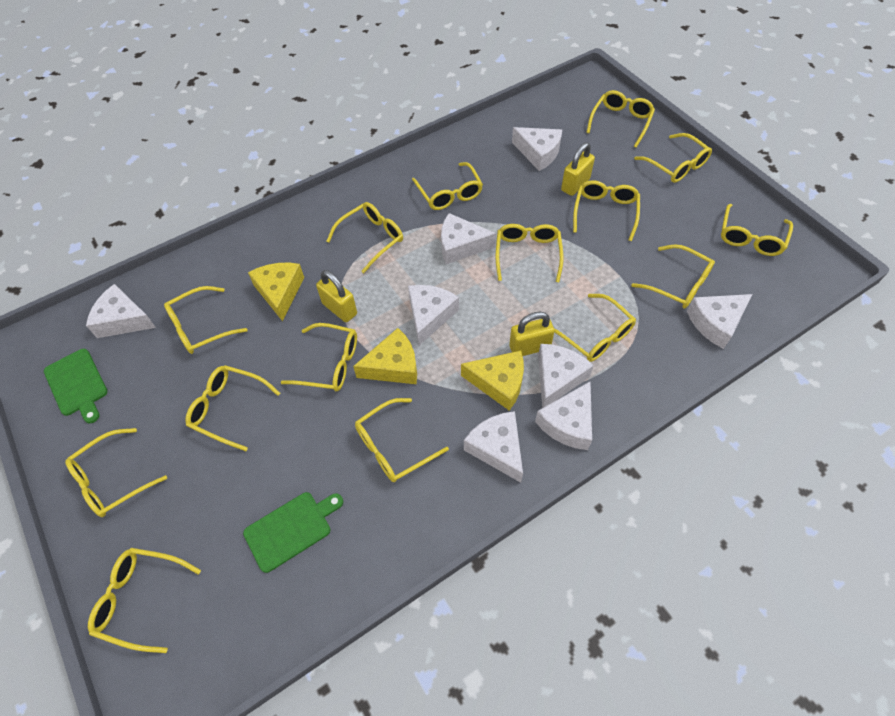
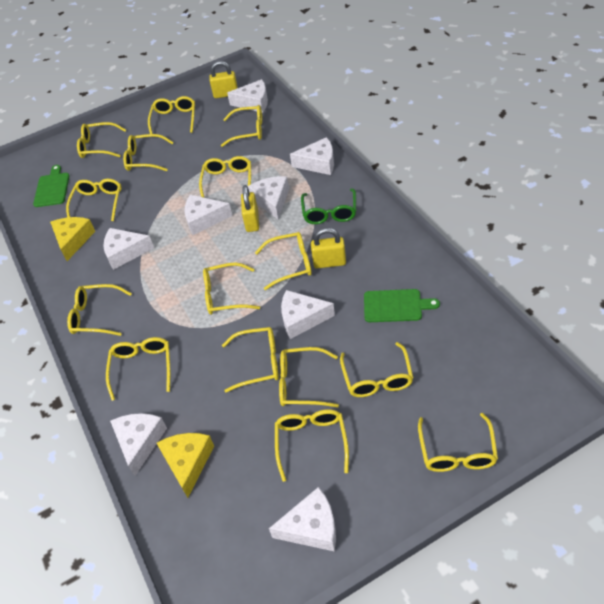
green glasses: none = 0 -> [301,188,356,224] = 1
yellow cheese: [248,263,304,321] [353,328,417,384] [461,350,524,411] = 3 -> [50,217,95,261] [157,433,214,498] = 2

